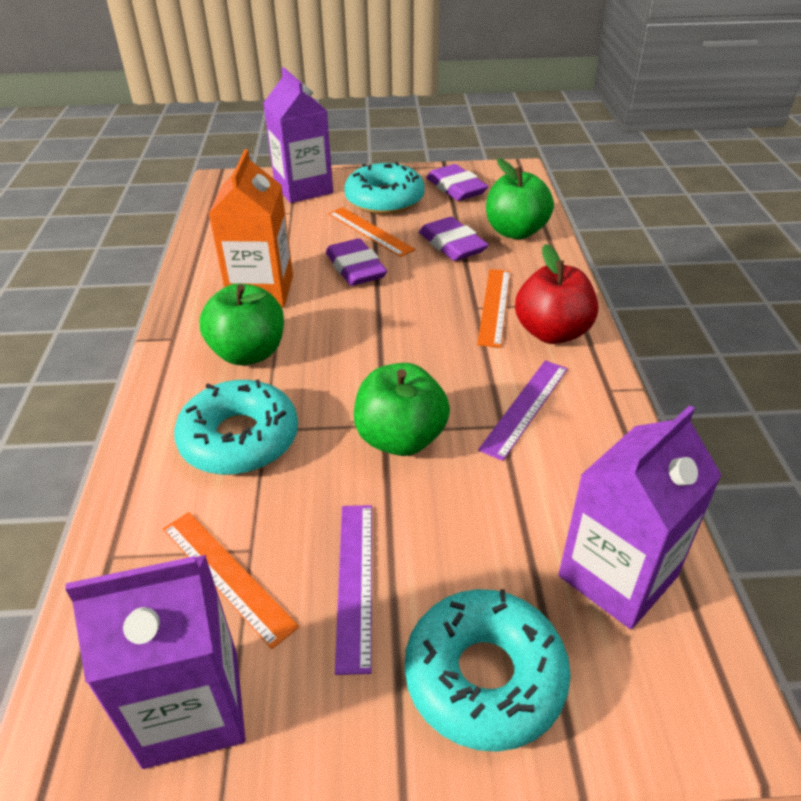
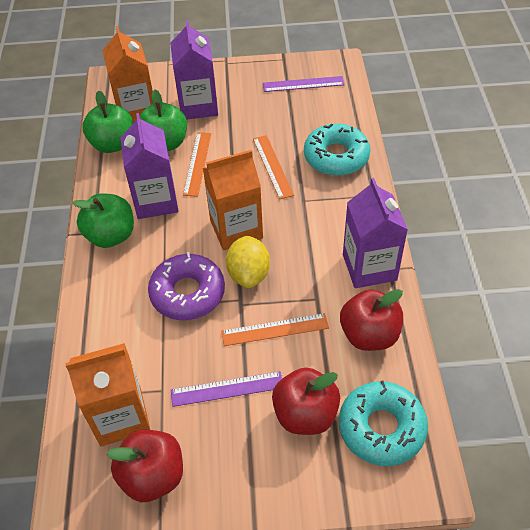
orange carton: [208,149,293,307] = 1 -> [65,343,150,446] [102,26,153,124] [203,150,263,250] = 3
purple donut: none = 0 -> [148,252,225,320] = 1
purple eraser: [326,238,387,286] [419,217,489,261] [426,164,489,201] = 3 -> none = 0
red apple: [515,244,598,344] = 1 -> [107,430,183,502] [272,368,340,435] [340,289,403,351] = 3
turquoise donut: [174,379,298,475] [344,162,425,214] [405,589,571,752] = 3 -> [304,123,370,176] [339,381,428,466] = 2
yellow lemon: none = 0 -> [226,236,270,288] = 1

